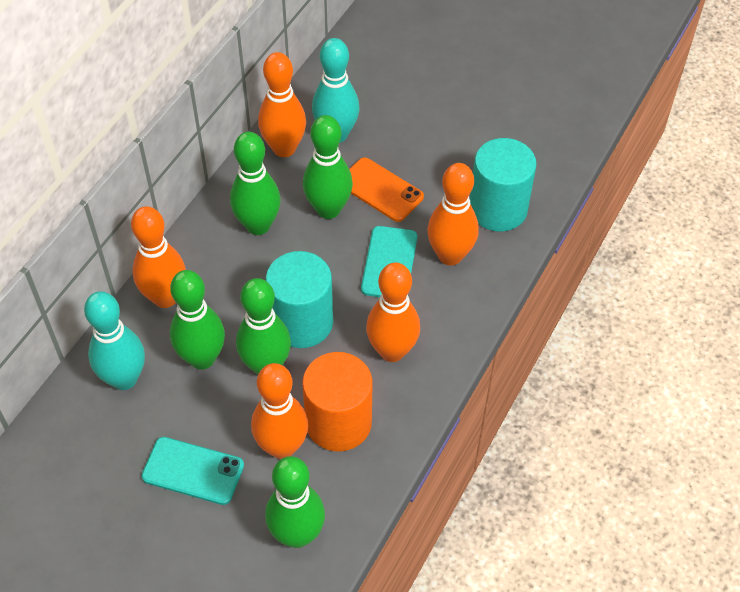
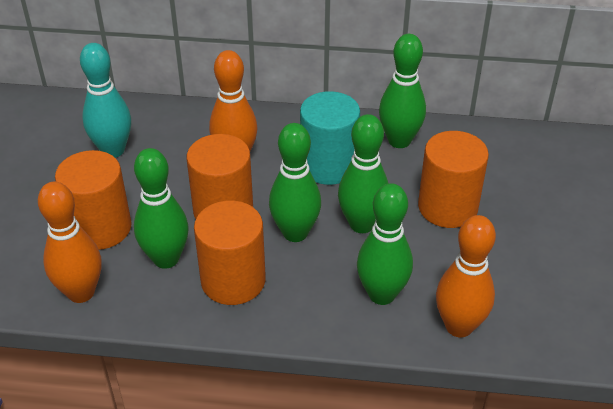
orange bowling pin: [131,206,186,308] [251,363,308,459] [258,52,306,157] [366,262,420,362] [427,163,479,265] = 5 -> [38,182,102,303] [209,50,257,151] [436,215,496,337] = 3
orange cylinder: [302,352,373,452] = 1 -> [55,150,132,250] [187,134,253,219] [194,201,266,305] [418,131,489,228] = 4
orange phone: [349,157,424,222] = 1 -> none = 0
turquoise bowling pin: [84,291,145,390] [312,38,359,143] = 2 -> [80,43,131,158] = 1
turquoise cylinder: [266,251,333,348] [470,138,537,231] = 2 -> [300,91,360,185] = 1
turquoise phone: [142,437,244,505] [361,226,417,297] = 2 -> none = 0

